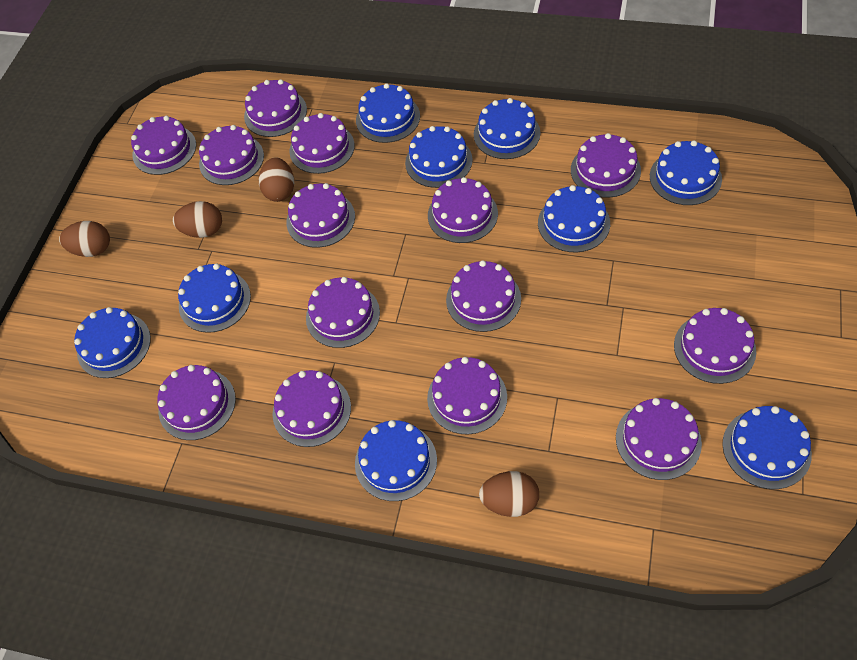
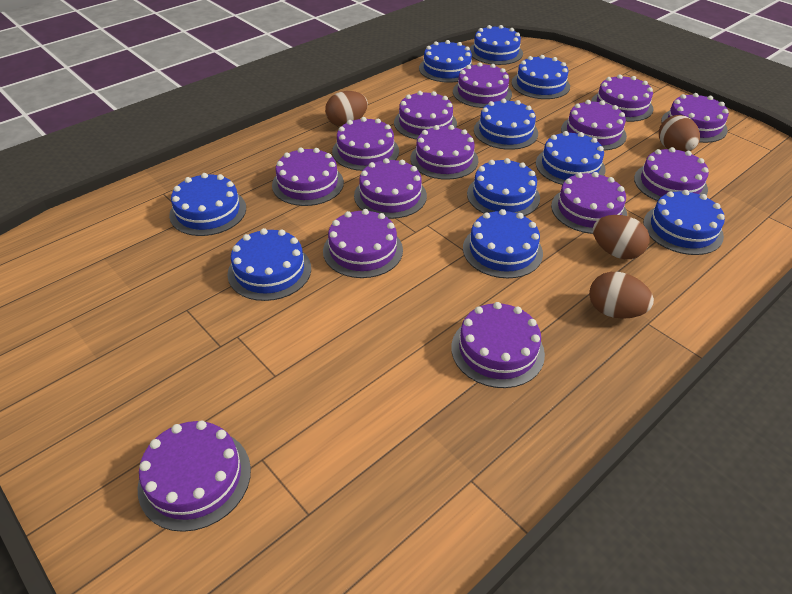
blue cake: [74,307,151,378] [178,264,251,333] [355,420,437,501] [356,83,420,143] [405,126,473,188] [474,98,540,159] [538,185,610,252] [650,141,722,205] [722,406,812,489] = 9 -> [169,173,246,236] [228,228,311,301] [419,40,473,83] [463,209,543,278] [467,158,540,216] [470,25,523,65] [474,99,538,150] [512,55,570,99] [536,131,606,185] [643,190,725,255] = 10

